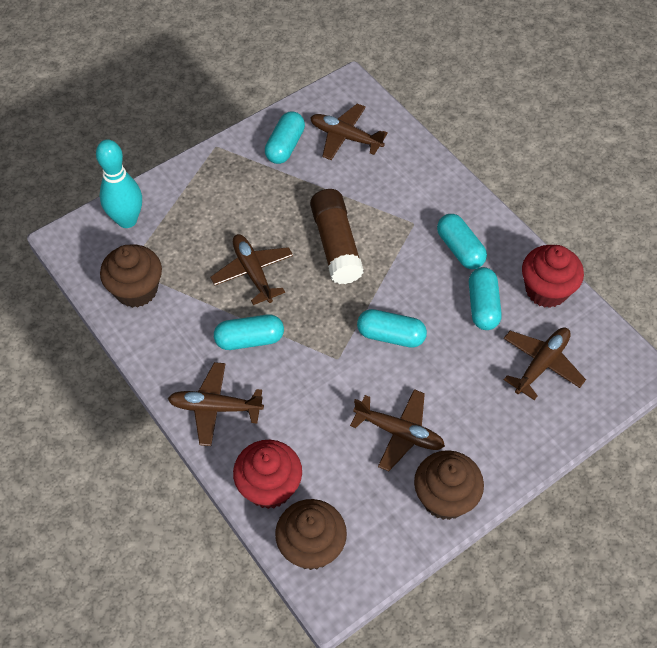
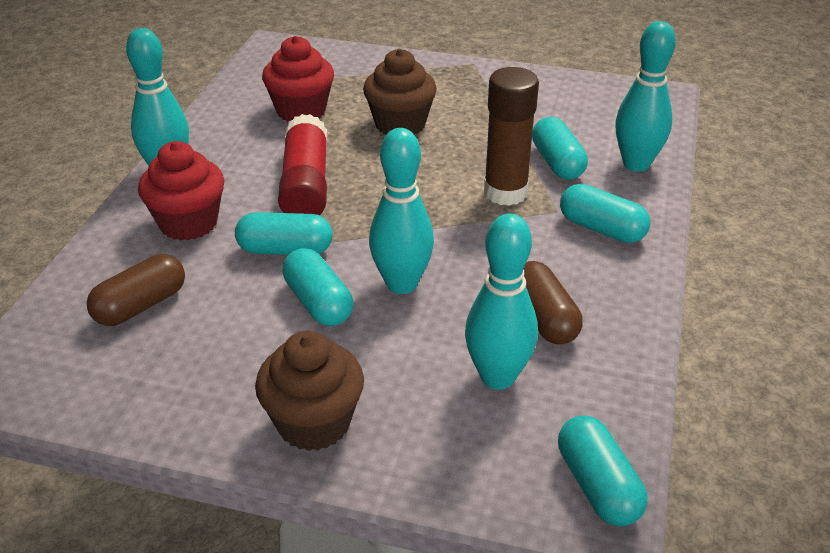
brown capsule: none = 0 -> [87,254,185,326] [524,261,583,344] = 2
brown cupcake: [100,245,162,308] [275,499,347,570] [414,450,484,520] = 3 -> [255,331,364,451] [363,49,437,135] = 2
brown plane: [168,362,264,446] [210,234,293,305] [310,104,388,160] [350,389,445,471] [504,327,586,400] = 5 -> none = 0
red glue stick: none = 0 -> [278,114,327,215] = 1
turquoise bowling pin: [96,139,142,228] = 1 -> [126,28,189,165] [369,128,434,294] [465,213,538,390] [615,21,676,172] = 4

